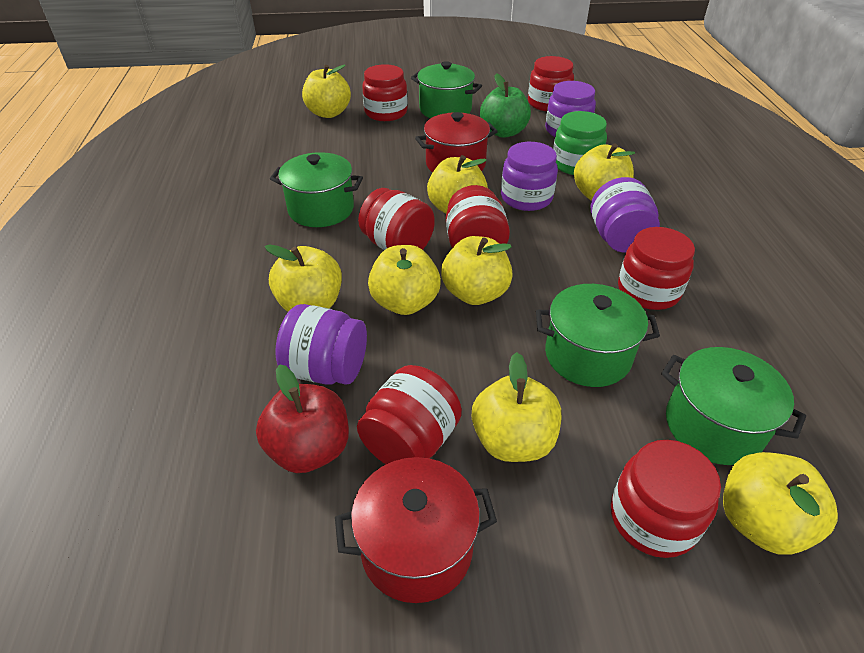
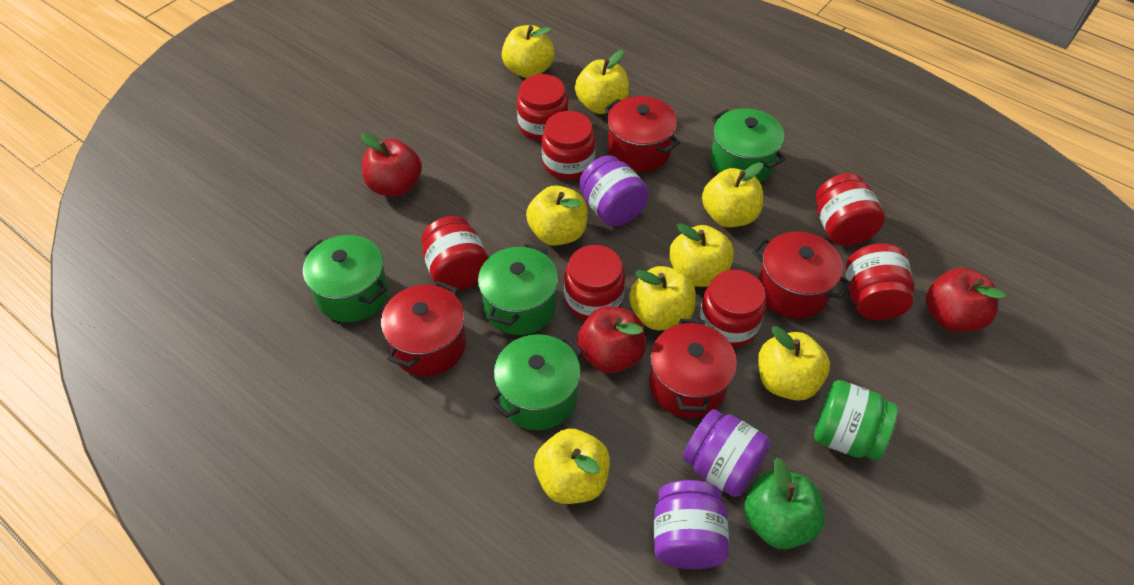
purple jar: [275,304,367,385] [501,142,558,211] [545,81,596,137] [591,177,660,253] = 4 -> [579,155,649,226] [654,480,729,569] [683,409,771,497] = 3
red apple: [256,364,349,473] = 1 -> [361,134,422,197] [577,306,646,373] [926,268,1006,332] = 3
red pot: [335,457,497,603] [415,112,498,173] = 2 -> [381,281,466,376] [604,96,680,172] [649,319,737,418] [752,231,851,319] = 4

